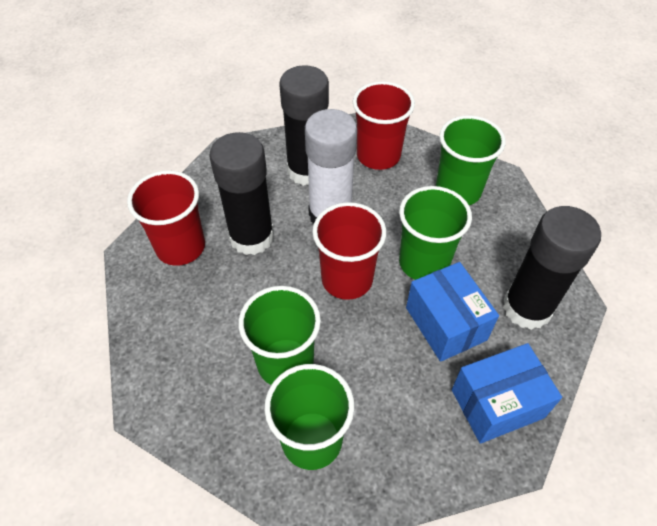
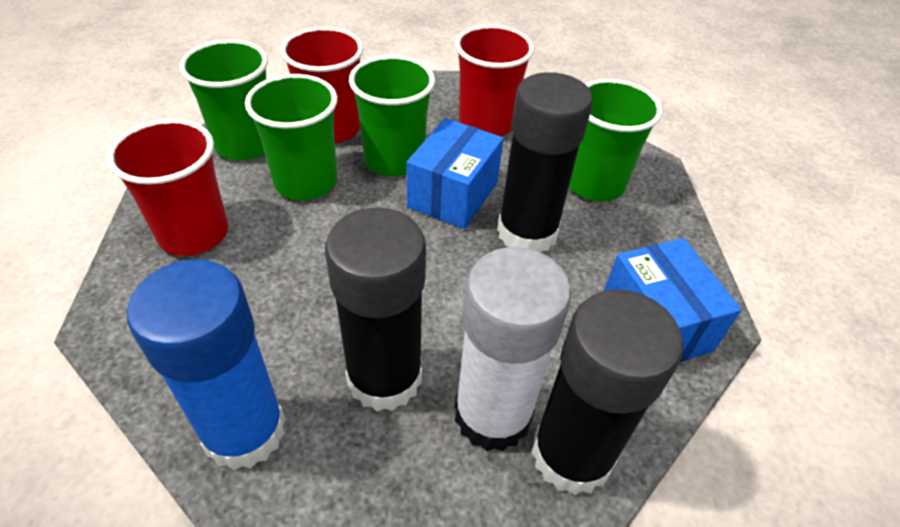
blue glue stick: none = 0 -> [127,259,286,470] = 1

